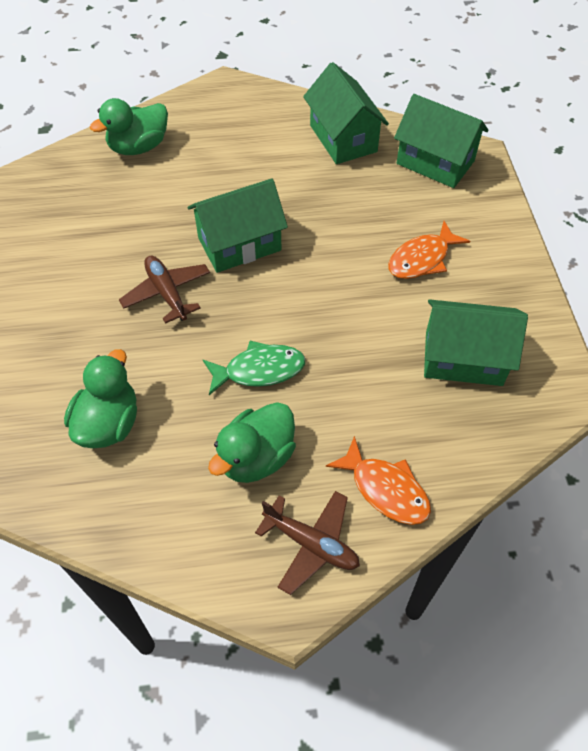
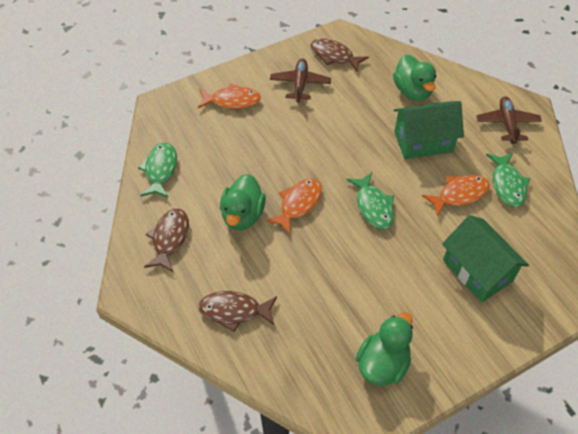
brown fish: none = 0 -> [144,209,189,272] [198,291,277,332] [310,39,369,72] = 3
green fish: [203,341,305,395] = 1 -> [138,143,177,198] [346,172,394,229] [486,153,530,207] = 3
green house: [188,178,288,273] [303,62,389,164] [394,94,488,188] [424,299,528,386] = 4 -> [394,101,464,159] [442,215,529,302] = 2
orange fish: [326,436,431,525] [388,221,470,279] = 2 -> [198,83,261,109] [266,178,322,235] [422,175,490,217] = 3

